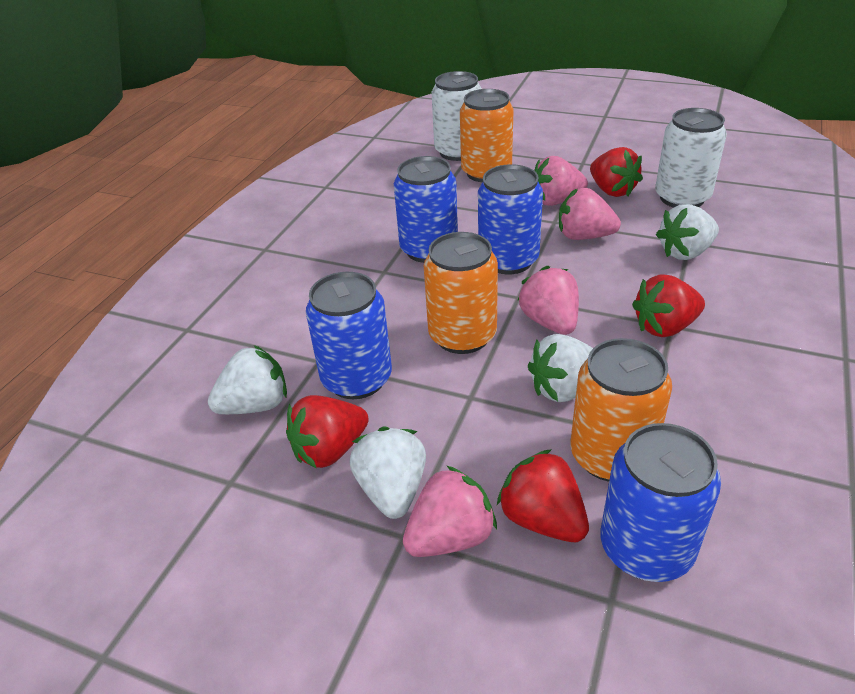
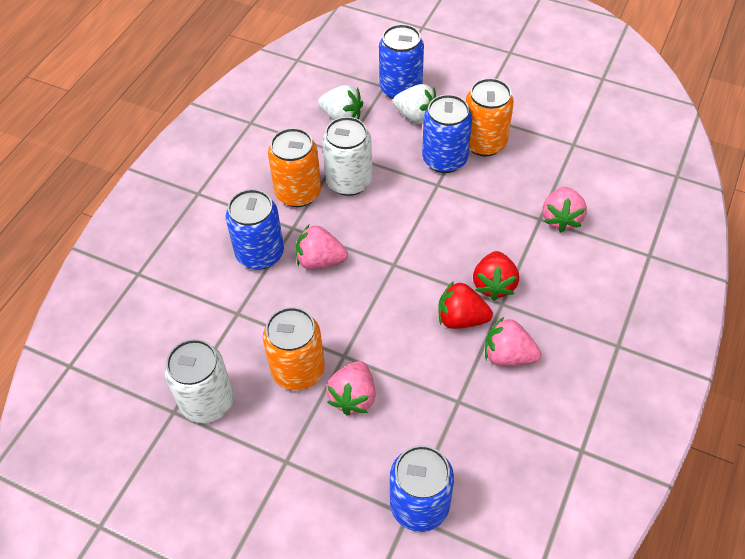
red strawberry: [286,395,369,469] [497,449,589,542] [590,147,643,197] [632,274,705,337] = 4 -> [438,281,493,329] [473,251,519,301] = 2
white strawberry: [208,345,287,414] [350,427,426,519] [528,334,593,402] [656,204,719,260] = 4 -> [318,85,363,120] [393,84,436,124] = 2

